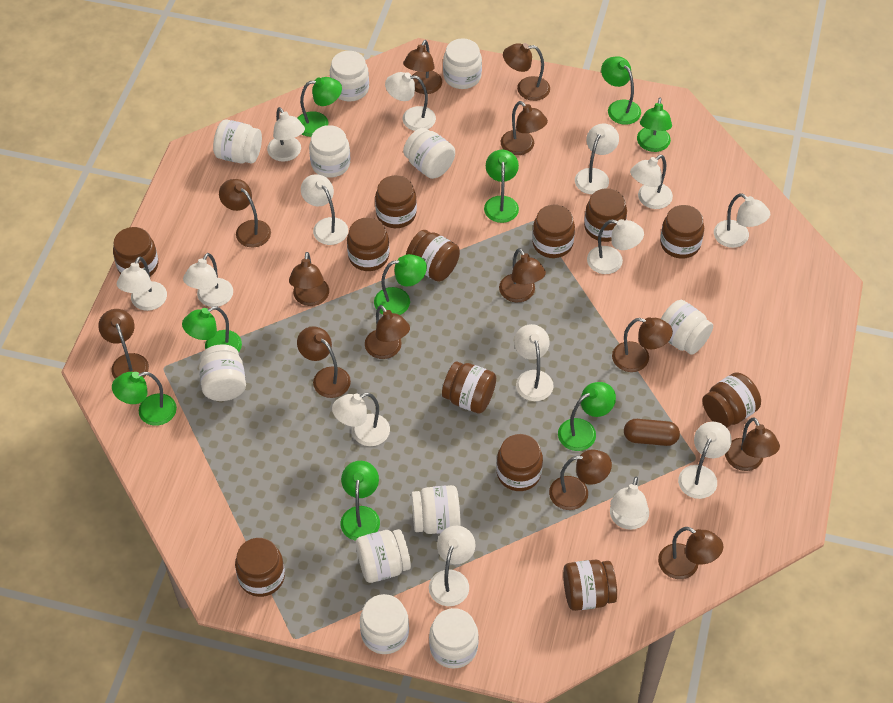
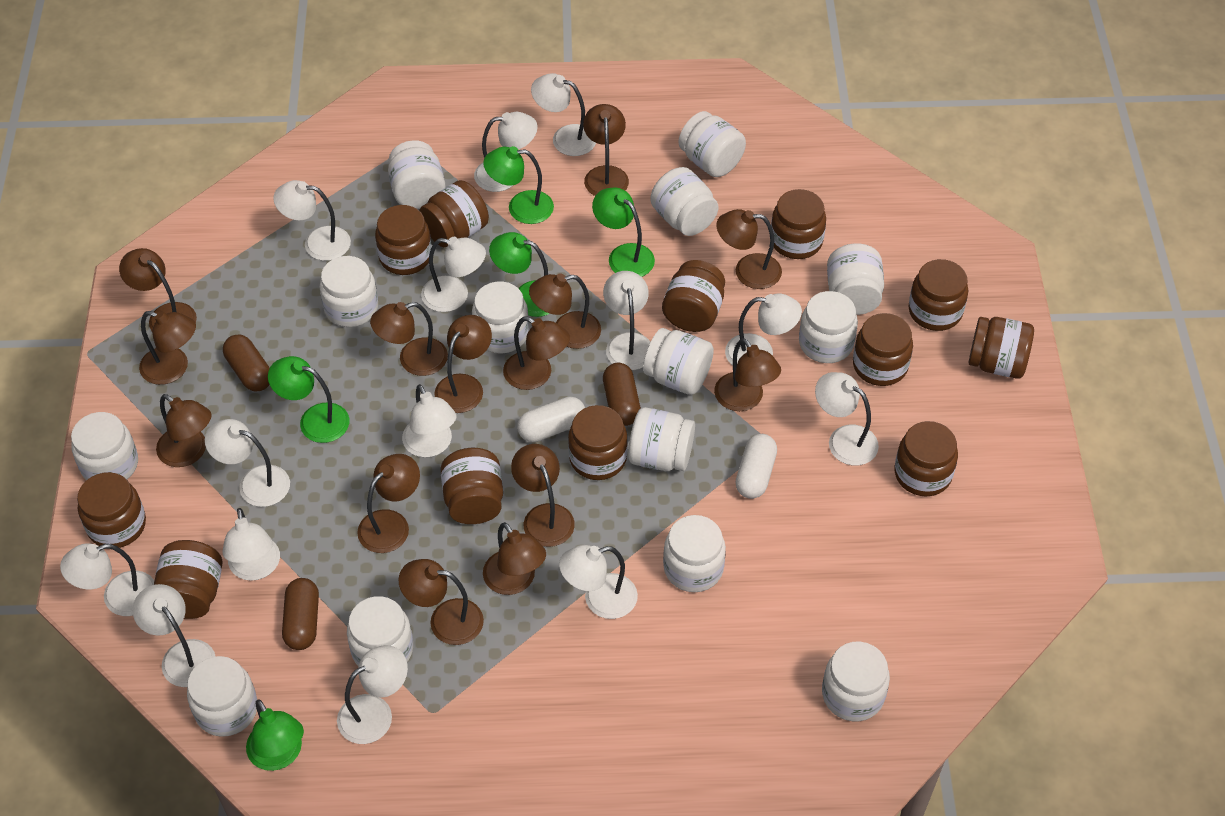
brown capsule: [624,419,680,446] = 1 -> [223,334,270,391] [282,578,319,650] [603,363,641,426] = 3
brown lamp: [98,309,149,379] [219,179,271,247] [289,252,329,306] [297,326,351,398] [365,305,410,359] [403,40,442,94] [499,248,546,303] [501,101,548,155] [503,43,550,101] [549,449,612,510] [612,317,673,372] [658,527,723,579] [725,418,780,471] = 13 -> [119,248,197,331] [139,311,196,385] [156,394,212,467] [357,454,420,553] [370,302,448,376] [398,559,484,645] [434,315,492,413] [483,522,546,595] [503,317,570,390] [511,444,575,547] [529,273,601,349] [583,104,629,196] [714,338,781,411] [716,209,782,289] = 14
green lamp: [112,372,177,426] [182,306,242,352] [297,77,342,137] [340,461,380,541] [374,254,427,315] [484,150,519,223] [558,382,616,451] [601,56,641,125] [637,98,672,152] = 9 -> [246,699,304,771] [268,356,349,443] [483,146,554,224] [489,232,550,317] [592,187,655,277] = 5
white capsule: none = 0 -> [517,396,585,442] [736,434,777,499] = 2
white jar: [199,344,246,401] [213,119,262,164] [309,125,350,178] [330,51,369,101] [356,529,411,583] [360,594,409,654] [403,128,455,179] [411,485,461,534] [429,608,479,669] [443,38,482,89] [661,300,713,355] = 11 -> [71,412,138,480] [187,656,257,737] [320,256,378,327] [347,596,413,666] [388,140,446,209] [472,282,529,354] [628,407,695,471] [643,328,714,395] [650,167,719,236] [663,515,726,592] [678,111,746,177] [799,291,858,363] [822,641,890,721] [827,243,884,315] = 14

